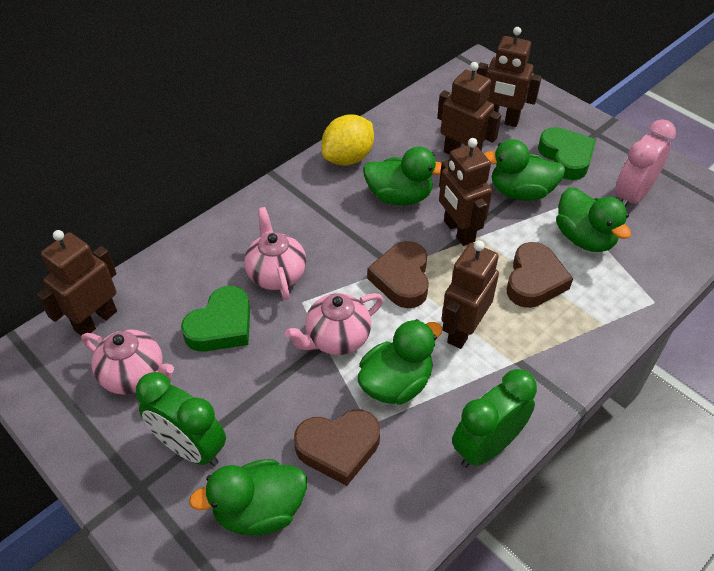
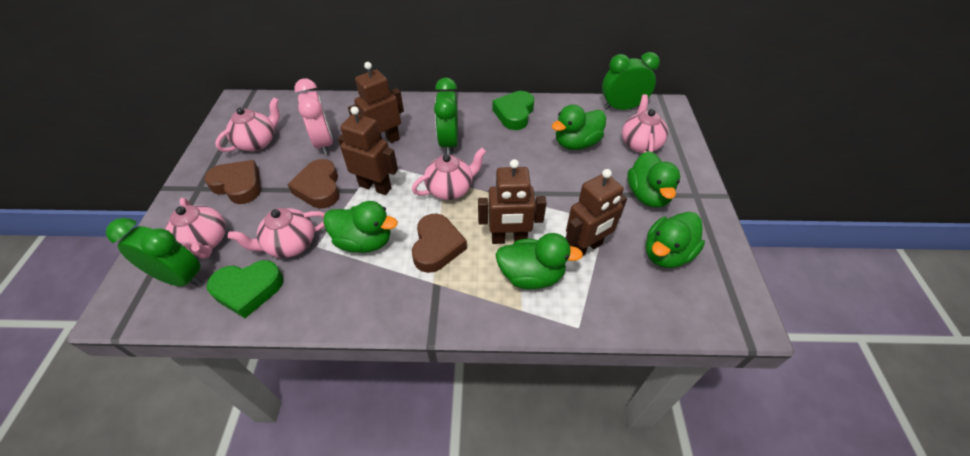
brown robot: [37,230,117,336] [437,62,501,155] [439,138,492,246] [441,240,499,349] [477,27,542,127] = 5 -> [338,106,398,195] [348,62,404,143] [478,159,547,244] [566,169,627,255] = 4
green clock: [136,372,226,466] [452,369,537,468] = 2 -> [106,218,202,287] [434,77,458,155] [602,52,660,110] = 3
pink teapot: [81,329,174,395] [244,207,306,300] [285,293,383,355] = 3 -> [165,198,226,259] [215,98,280,152] [228,208,325,258] [412,148,486,200] [622,94,668,153] = 5
yellow lemon: [321,114,374,166] = 1 -> none = 0

